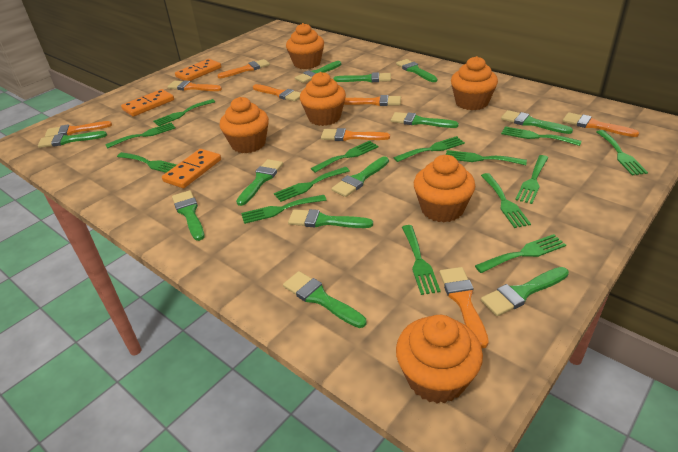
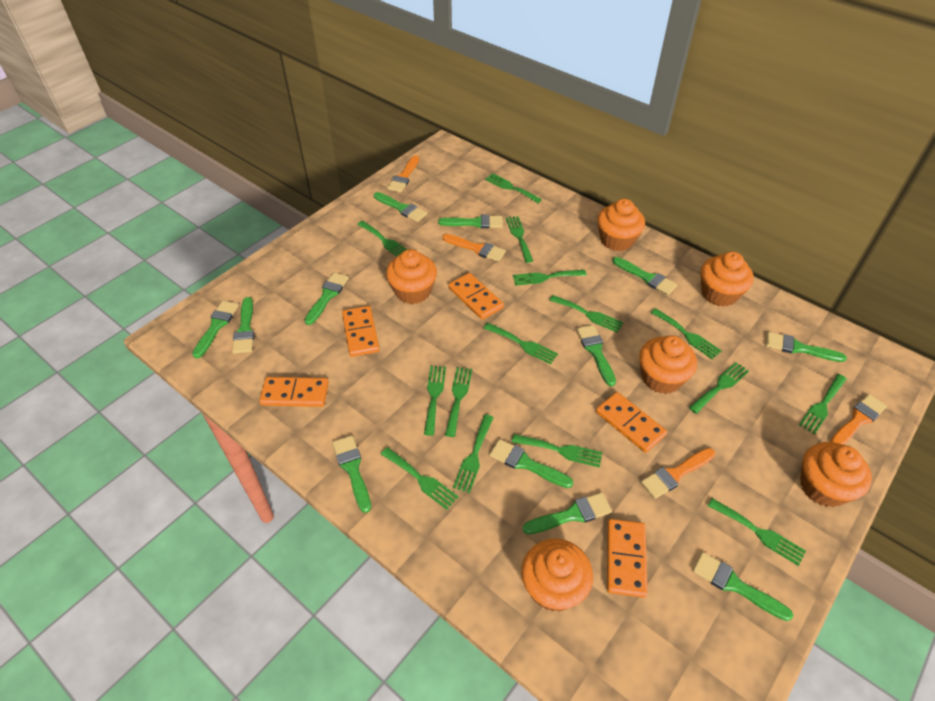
green fork: [105,123,176,148] [117,152,177,173] [153,99,215,126] [241,195,326,224] [274,167,350,202] [311,141,378,173] [394,136,465,162] [402,225,441,295] [446,150,527,165] [475,234,566,273] [481,173,531,228] [501,126,582,146] [515,155,548,204] [597,130,648,175] = 14 -> [357,221,407,256] [381,447,459,510] [424,366,446,436] [445,367,472,437] [453,414,494,493] [483,323,558,364] [485,173,542,203] [506,216,533,263] [512,434,602,468] [513,270,587,286] [549,295,624,333] [651,308,721,359] [689,362,749,414] [708,498,806,566] [799,374,847,434] = 15
orange brush: [45,121,112,137] [167,80,222,91] [217,59,270,78] [253,84,300,101] [321,128,390,141] [344,95,401,106] [439,267,489,348] [563,112,639,137] = 8 -> [387,155,419,192] [442,234,506,262] [641,448,715,499] [830,394,887,445] = 4
orange domino: [121,89,174,117] [162,149,221,188] [175,59,222,81] = 3 -> [259,377,329,407] [342,306,380,357] [448,273,504,320] [596,392,667,453] [607,519,647,598] = 5

